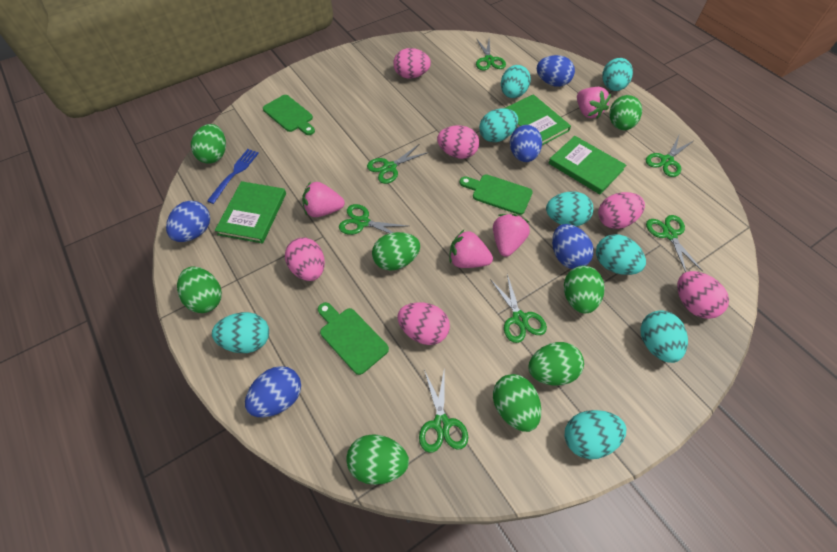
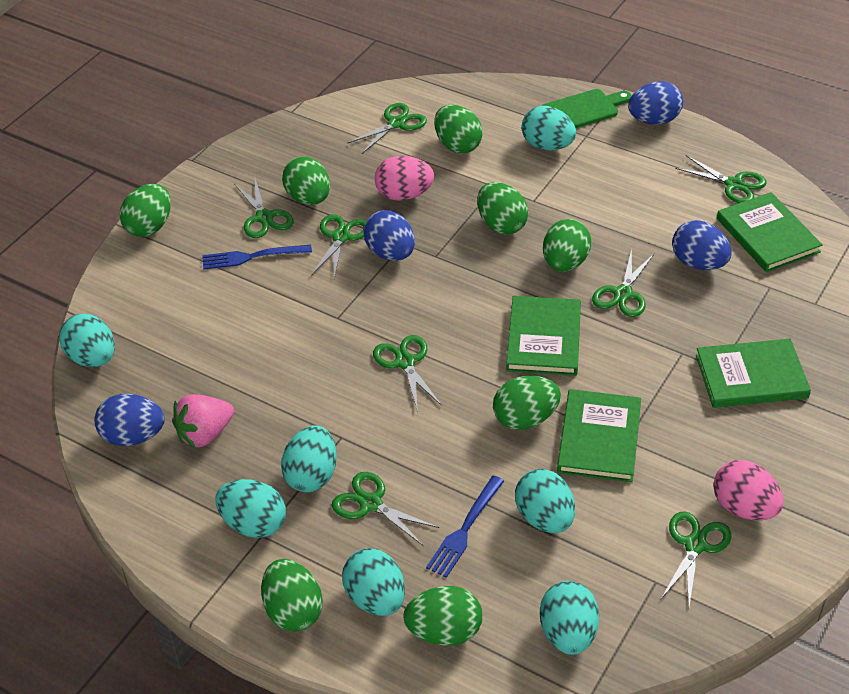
blue egg: [166,201,210,242] [245,366,301,417] [510,125,542,162] [537,55,575,87] [552,224,594,269] = 5 -> [94,394,165,446] [363,210,415,261] [628,81,683,125] [672,220,732,270] = 4
blue fork: [207,149,259,204] = 1 -> [202,245,312,270] [426,475,504,578] = 2
green book: [215,181,286,243] [505,94,571,145] [549,136,626,194] = 3 -> [506,296,581,376] [557,389,641,482] [696,339,811,408] [717,192,823,272] = 4
green cutting board: [263,95,315,135] [318,302,389,375] [459,174,533,215] = 3 -> [542,89,632,128] = 1
green scissors: [339,204,407,235] [367,144,429,184] [419,367,468,453] [476,38,506,70] [490,274,547,343] [646,136,693,177] [646,215,703,272] = 7 -> [235,178,294,238] [311,214,367,278] [332,472,440,546] [347,103,427,154] [373,335,442,412] [592,249,654,317] [661,511,732,606] [675,155,767,203] = 8
pink egg: [285,237,325,281] [394,48,431,79] [397,302,450,345] [437,125,479,159] [598,192,645,229] [677,271,729,319] = 6 -> [375,156,434,201] [713,460,784,520] = 2
pink strawberry: [302,181,345,217] [449,230,493,268] [493,214,530,257] [577,87,611,119] = 4 -> [172,394,234,448] = 1
turquoise egg: [212,312,269,353] [479,108,518,142] [501,65,531,98] [546,191,593,226] [565,410,626,459] [596,234,646,275] [602,58,633,91] [640,310,688,363] = 8 -> [59,314,115,367] [215,479,286,538] [281,425,337,492] [342,548,405,616] [515,469,575,533] [521,106,576,151] [540,581,599,655] = 7

